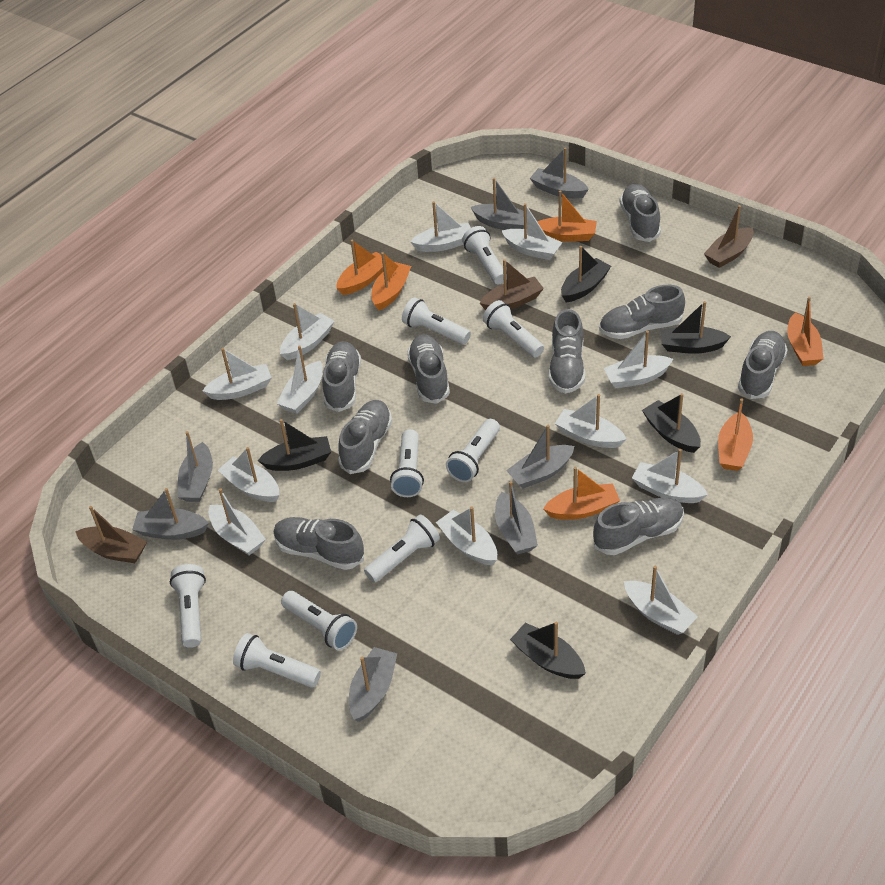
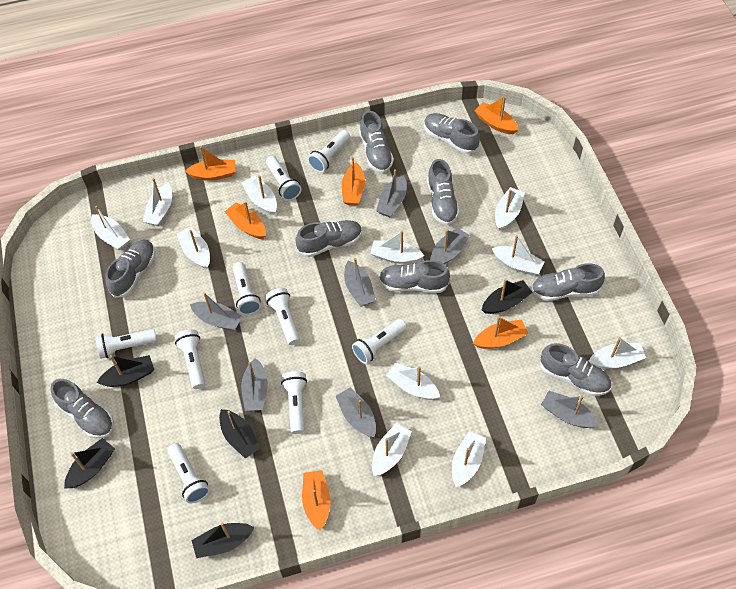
brown boat: [75,506,147,563] [480,259,544,311] [704,205,754,268] = 3 -> none = 0
white boat: [202,348,272,400] [209,488,266,555] [218,447,280,502] [277,345,323,414] [280,303,335,360] [410,201,471,252] [436,506,497,565] [502,203,562,260] [555,394,626,448] [604,331,673,388] [624,566,698,635] [632,449,708,503] = 12 -> [91,206,130,250] [143,178,172,226] [177,226,210,269] [242,175,277,215] [370,231,424,264] [372,423,412,476] [386,362,440,400] [452,431,486,487] [492,235,545,276] [495,187,525,231] [589,337,646,369] = 11

